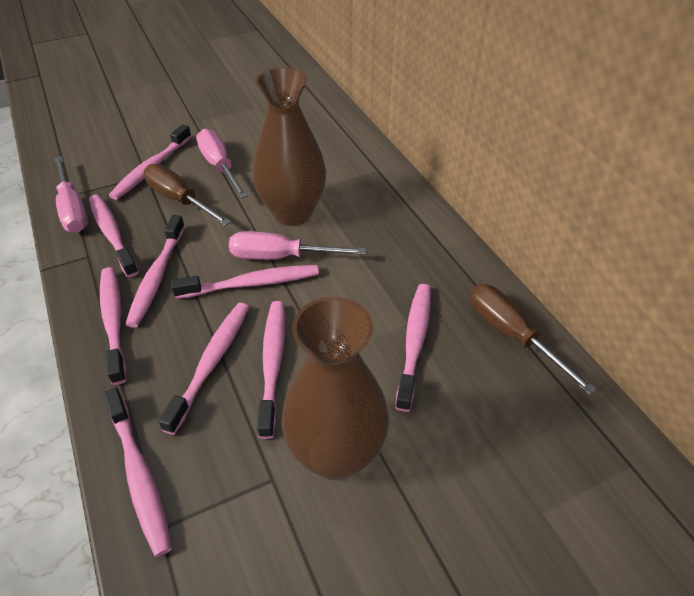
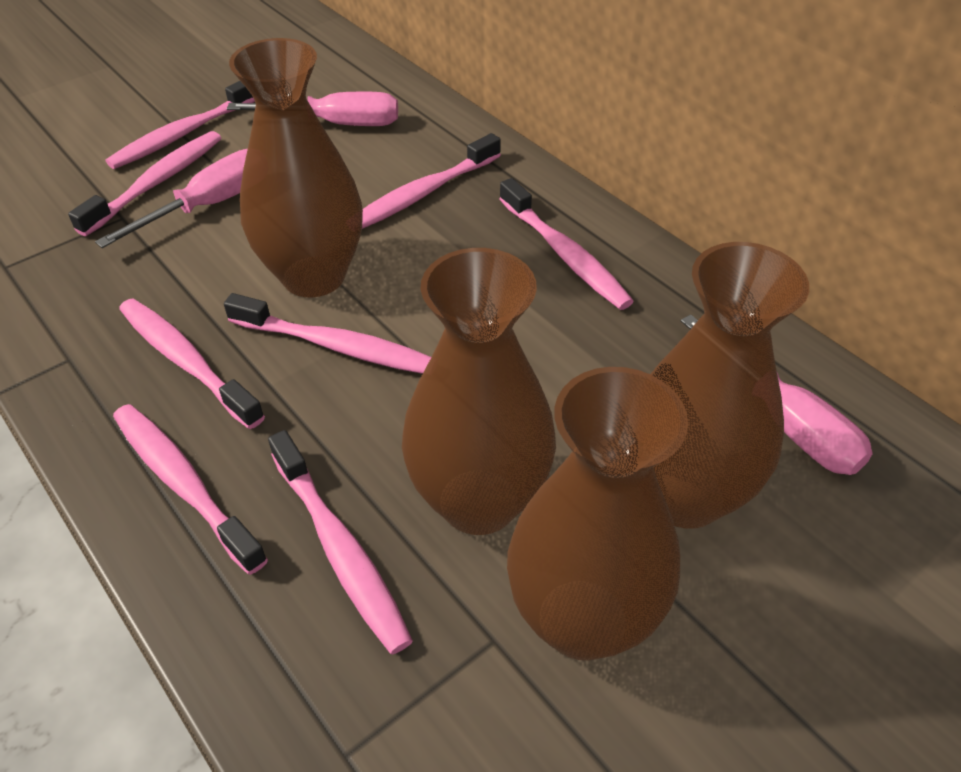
brown screwdriver: [143,164,231,226] [470,284,596,395] = 2 -> none = 0
brown vase: [253,67,326,226] [281,297,389,480] = 2 -> [229,38,363,298] [402,248,556,535] [507,367,688,660] [650,242,809,529] = 4
pink toothbrush: [89,194,138,277] [100,267,126,385] [104,388,172,557] [109,124,192,200] [125,215,185,327] [158,303,249,435] [171,265,319,299] [257,301,285,439] [395,284,431,412] = 9 -> [68,131,221,236] [105,81,255,169] [113,404,268,575] [119,299,265,429] [224,293,431,374] [268,430,413,654] [362,133,501,229] [499,178,634,310] = 8

